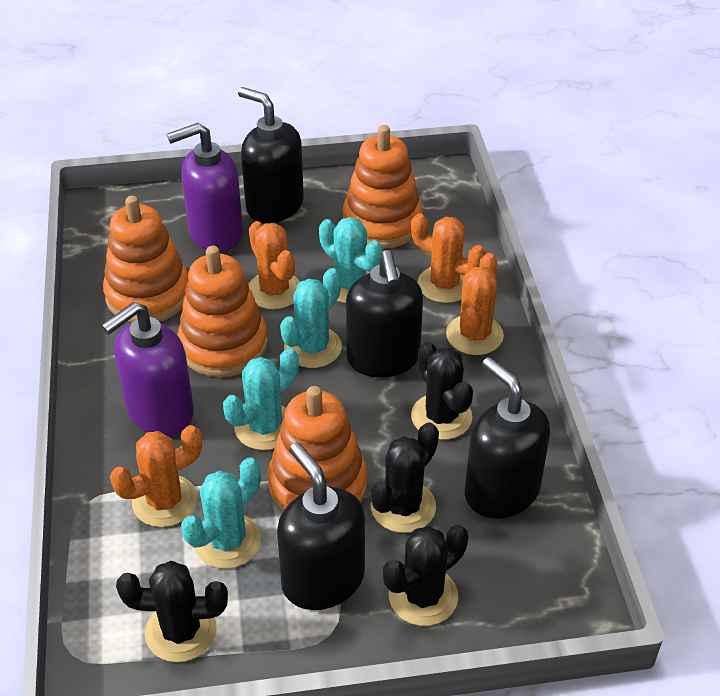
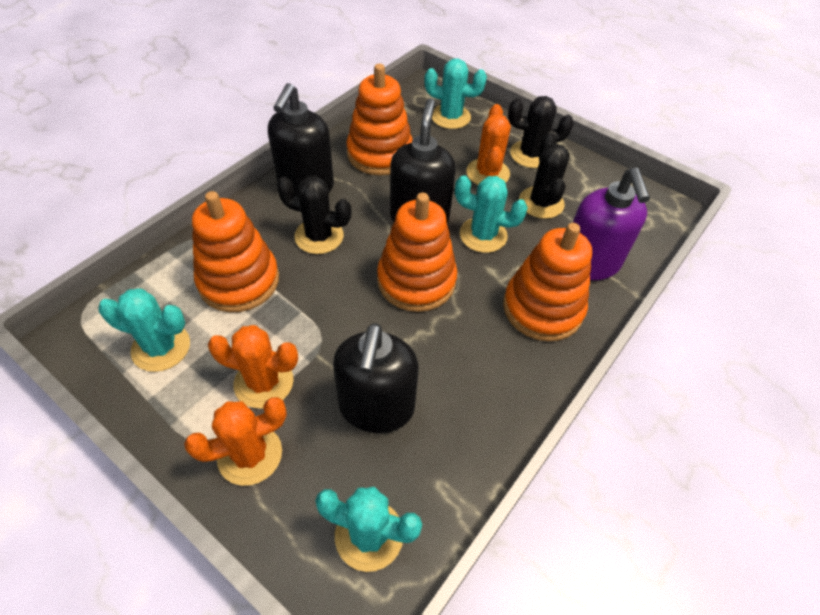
black cactus: [116,561,228,662] [371,422,439,533] [383,524,468,626] [411,341,473,440] = 4 -> [277,176,351,254] [508,96,574,168] [519,132,570,219] = 3
black soap dispenser: [238,87,304,223] [277,442,365,610] [346,250,423,378] [465,357,550,519] = 4 -> [268,83,334,195] [333,323,419,433] [390,98,456,223] = 3
orange cactus: [110,425,202,527] [248,221,300,309] [411,213,486,303] [446,253,504,355] = 4 -> [184,397,287,486] [208,325,298,409] [466,104,511,185] = 3
purple soap dispenser: [102,302,194,436] [167,123,243,252] = 2 -> [573,168,650,280] = 1

